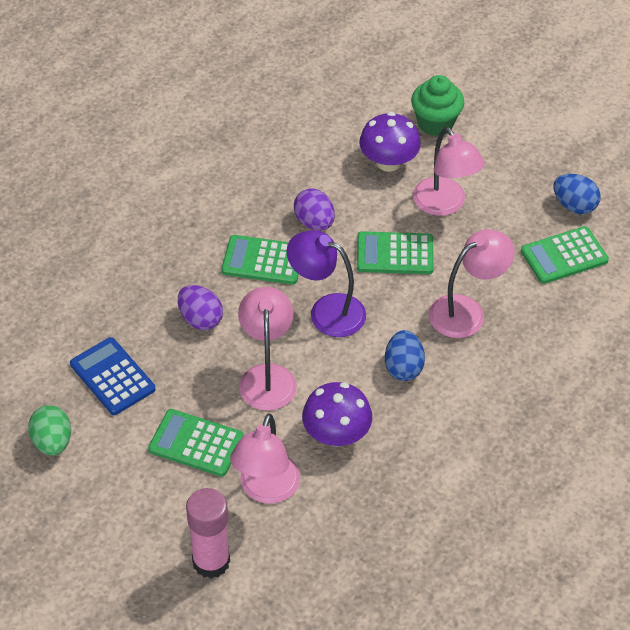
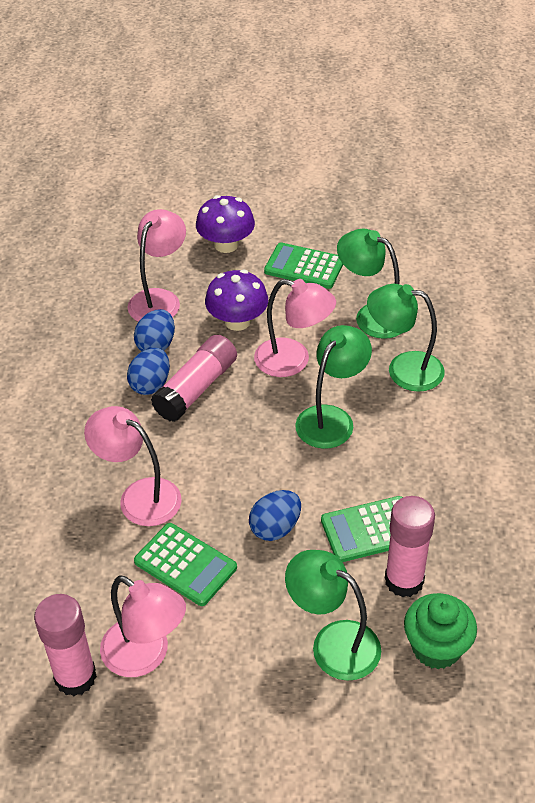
blue calculator: [70,337,156,415] = 1 -> none = 0
blue egg: [385,330,425,381] [554,174,601,214] = 2 -> [127,348,170,395] [134,309,175,352] [249,490,301,541] = 3
green calculator: [148,409,243,477] [221,235,299,285] [357,231,434,274] [521,226,609,284] = 4 -> [134,523,237,606] [264,242,343,289] [321,496,403,562] = 3
green egg: [28,405,71,456] = 1 -> none = 0
green lamp: none = 0 -> [285,550,381,681] [295,325,372,449] [337,229,402,339] [367,284,445,392] = 4
pink glue stick: [186,488,230,578] = 1 -> [34,594,97,696] [151,335,237,422] [385,496,435,597] = 3
purple egg: [178,285,223,330] [294,188,335,231] = 2 -> none = 0
purple lamp: [287,230,366,337] = 1 -> none = 0

